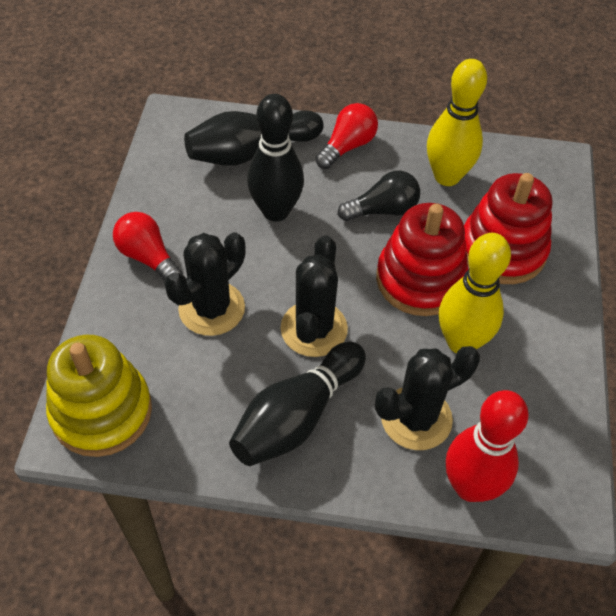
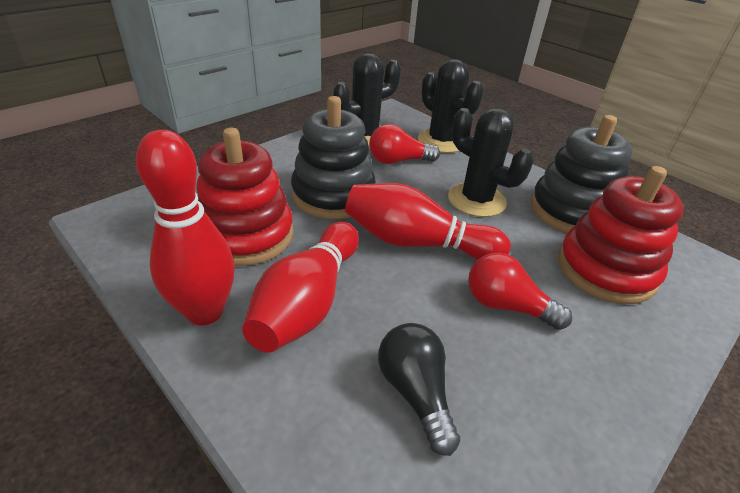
black bowling pin: [184,110,323,166] [229,342,366,466] [247,94,304,222] = 3 -> none = 0
black stacking toy: none = 0 -> [291,96,376,219] [531,115,633,233] = 2
red bowling pin: [446,390,529,502] = 1 -> [136,130,235,326] [242,222,359,353] [345,183,511,260] = 3
yellow bowling pin: [427,59,487,186] [439,233,511,353] = 2 -> none = 0
yellow stacking toy: [46,335,152,457] = 1 -> none = 0

